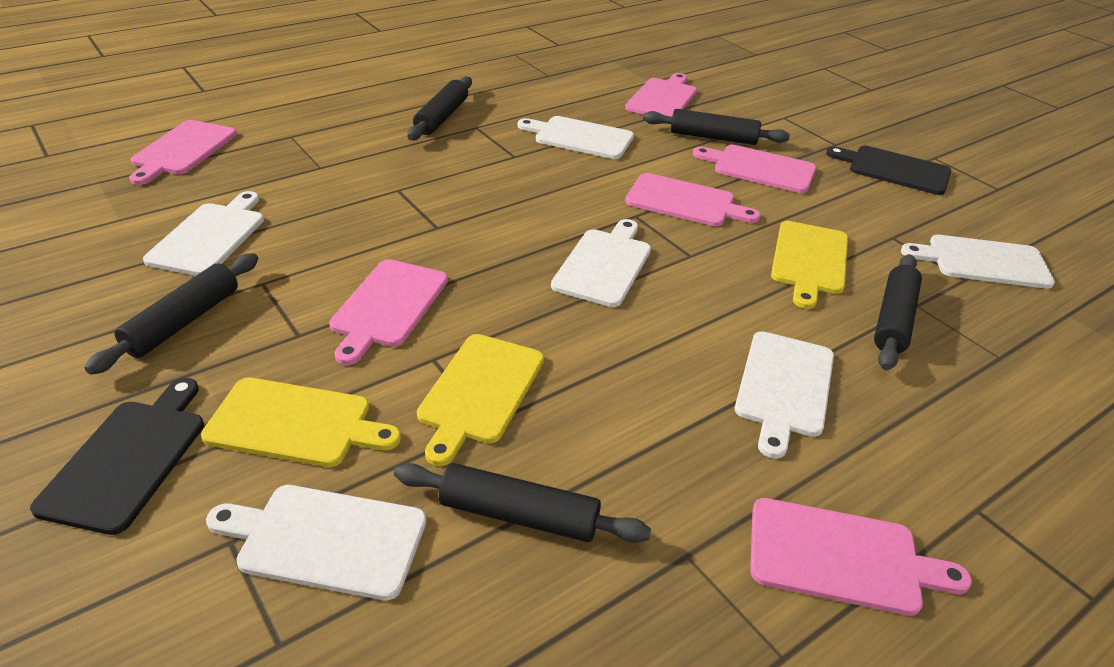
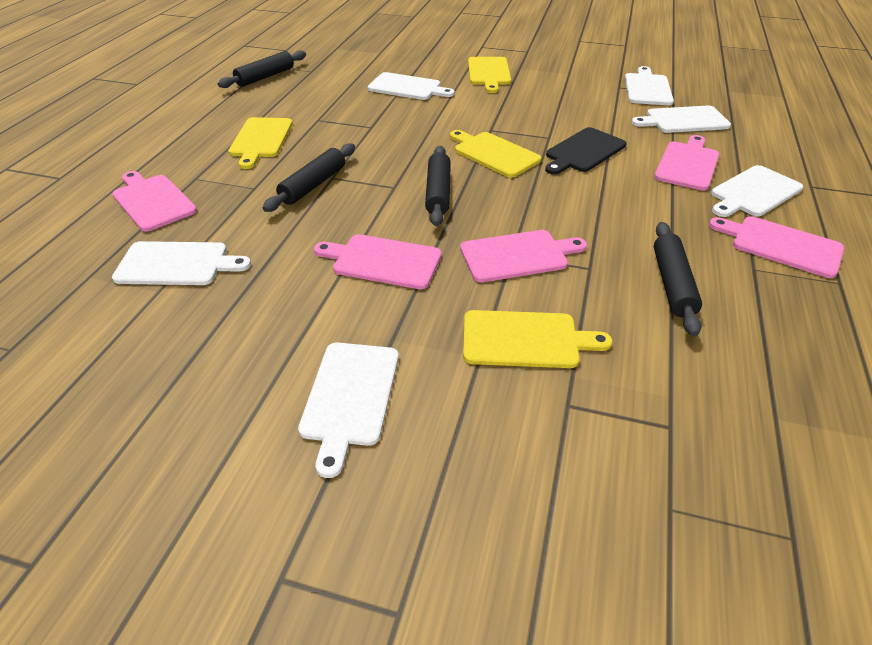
black cutting board: [30,378,204,535] [826,146,951,195] = 2 -> [545,127,627,175] = 1
black rolling pin: [85,253,258,375] [394,463,651,543] [407,76,472,140] [643,109,790,145] [874,254,922,370] = 5 -> [218,51,306,88] [263,143,355,212] [425,146,451,226] [654,222,702,336] = 4
pink cutting board: [129,120,237,185] [329,259,448,365] [625,73,697,117] [625,173,760,226] [693,145,816,193] [750,498,972,616] = 6 -> [112,171,197,232] [314,234,442,289] [460,230,587,282] [654,135,719,191] [709,216,844,278] = 5
yellow cutting board: [201,377,401,467] [417,334,544,466] [771,221,848,309] = 3 -> [228,117,293,169] [450,130,541,178] [463,310,612,368] [468,57,511,93] = 4

